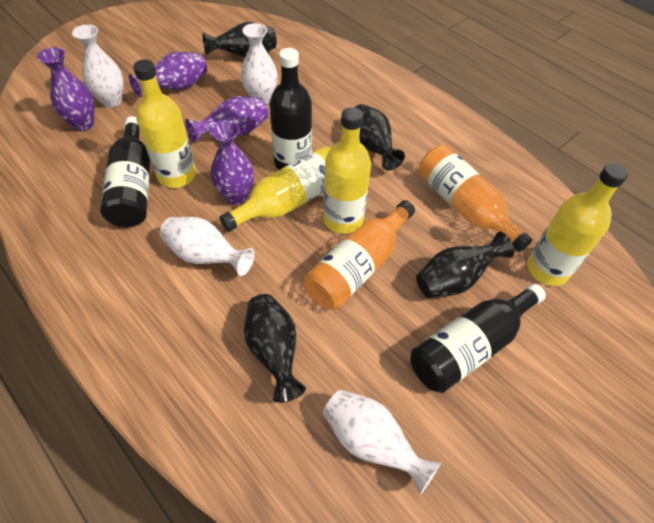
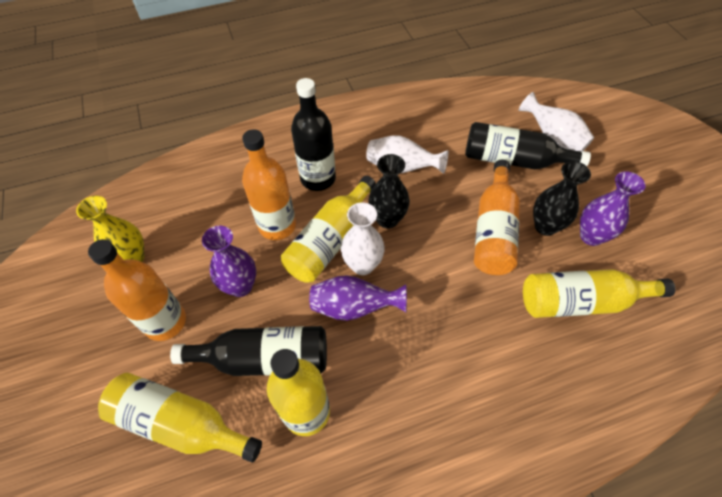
black vase: [203,22,277,57] [244,294,306,403] [354,104,405,170] [416,232,514,298] = 4 -> [368,154,410,229] [533,161,591,236] = 2
orange bottle: [304,200,415,310] [419,145,532,252] = 2 -> [88,239,186,341] [242,129,296,240] [474,160,520,275] = 3
purple vase: [37,47,95,131] [129,52,207,97] [185,96,268,143] [210,120,254,205] = 4 -> [202,226,256,297] [309,275,407,321] [580,171,646,246] = 3
white vase: [72,24,123,107] [160,217,254,276] [241,23,277,104] [323,390,441,495] = 4 -> [341,202,385,275] [366,135,448,174] [519,92,594,152] = 3
yellow vase: none = 0 -> [76,196,145,262] = 1

